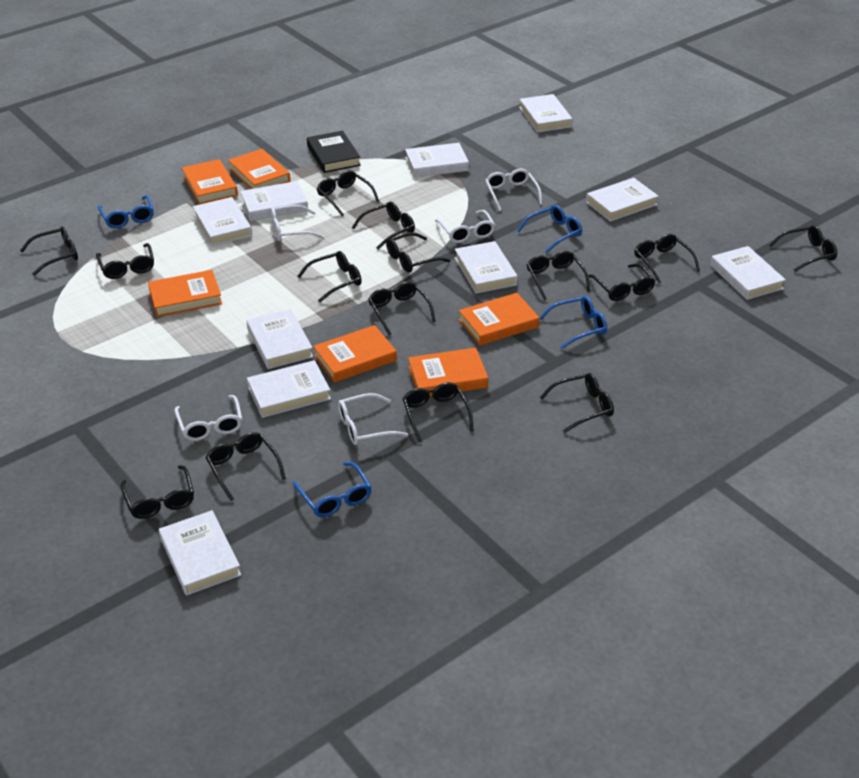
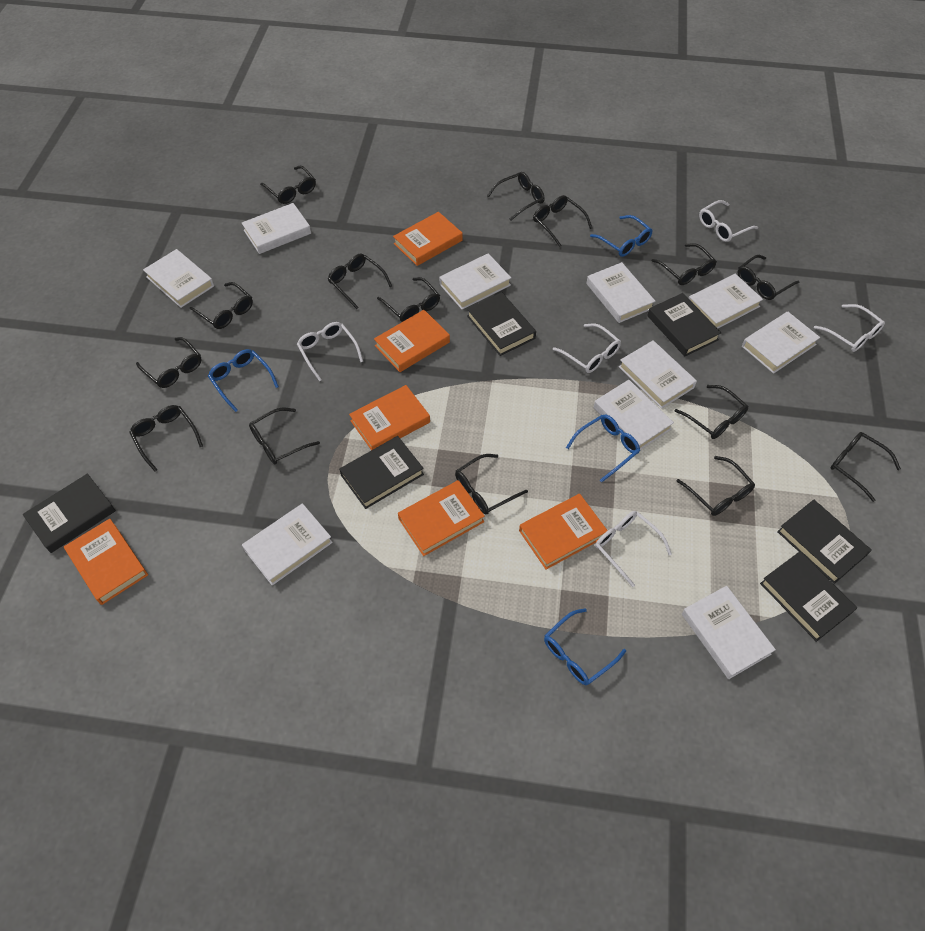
black book: [307,131,361,173] = 1 -> [23,474,116,553] [339,436,424,509] [467,292,536,356] [647,293,721,356] [760,551,857,642] [777,500,872,584] = 6

